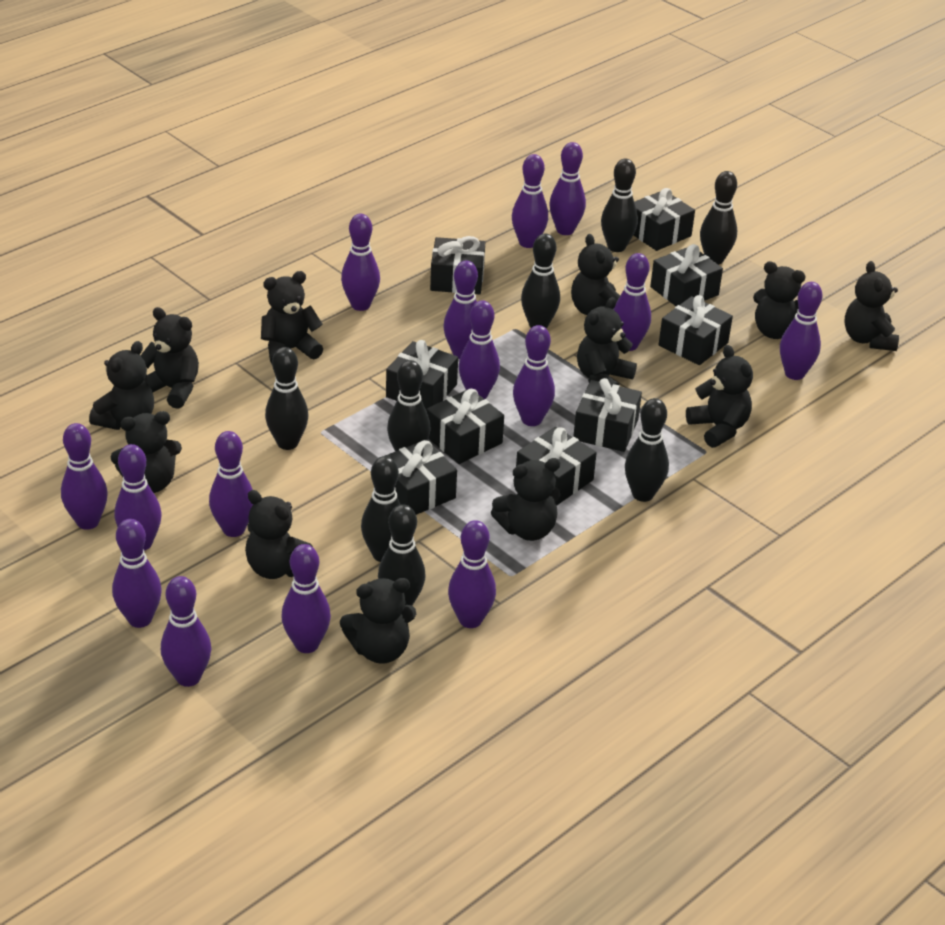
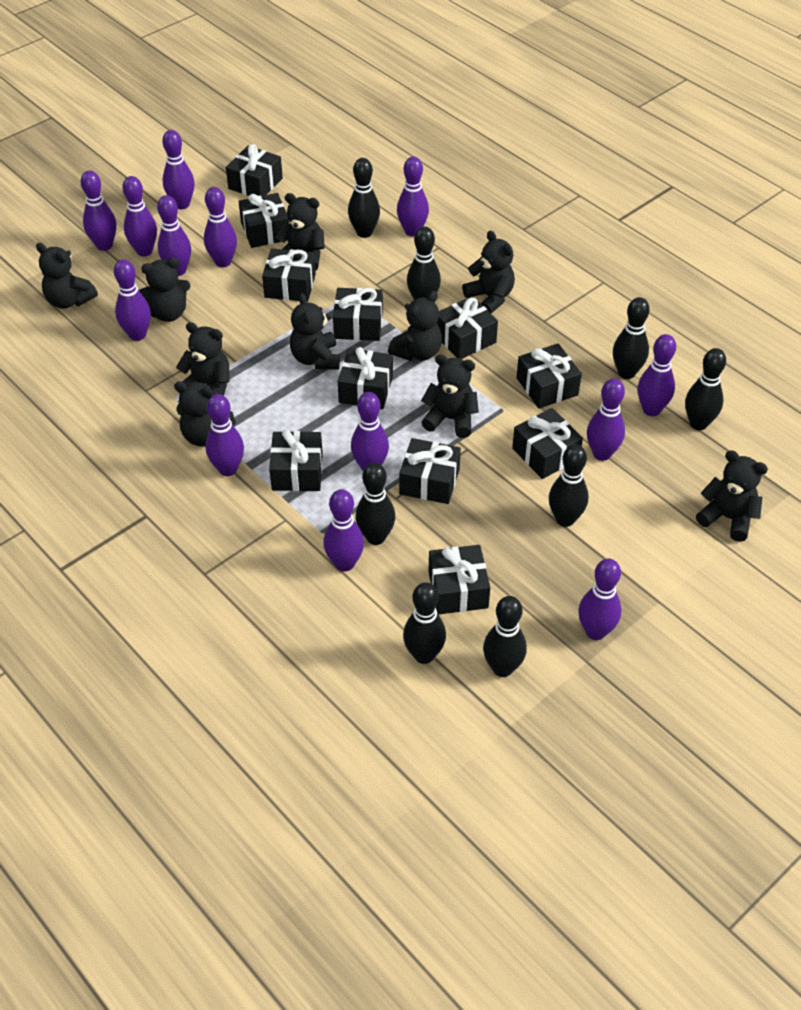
black gift: [385,439,457,515] [386,340,458,411] [427,388,504,464] [430,236,485,295] [516,427,597,506] [573,378,642,452] [634,188,695,251] [650,244,723,306] [658,295,733,365] = 9 -> [226,144,283,196] [239,193,289,248] [262,248,316,302] [269,429,323,491] [333,288,383,341] [338,347,393,409] [399,438,461,504] [428,545,490,615] [437,296,498,359] [512,408,583,479] [516,343,582,409] = 11
black teddy bear: [89,341,154,430] [110,411,182,493] [140,307,199,409] [245,490,313,579] [261,271,323,364] [340,578,416,664] [491,458,560,541] [571,234,620,315] [577,297,637,386] [686,345,753,448] [753,261,806,339] [844,261,899,351] = 12 -> [36,243,98,309] [139,258,190,322] [174,382,236,447] [176,322,229,396] [275,193,325,271] [290,293,340,370] [388,291,442,361] [421,354,479,438] [462,231,515,313] [696,450,768,542] = 10
purple bowling pin: [61,423,108,530] [112,519,162,628] [115,444,162,551] [161,576,211,687] [209,431,253,537] [281,544,331,653] [341,214,380,311] [443,260,478,359] [448,520,496,628] [459,300,500,399] [512,154,548,248] [513,325,555,426] [549,142,586,235] [613,253,651,351] [780,282,823,380] = 15 -> [81,171,117,251] [114,259,151,341] [122,176,157,256] [157,195,191,276] [162,130,195,209] [204,187,237,267] [205,394,244,476] [323,489,364,572] [351,392,389,471] [397,157,429,237] [578,558,621,640] [587,378,625,461] [638,334,676,416] = 13

